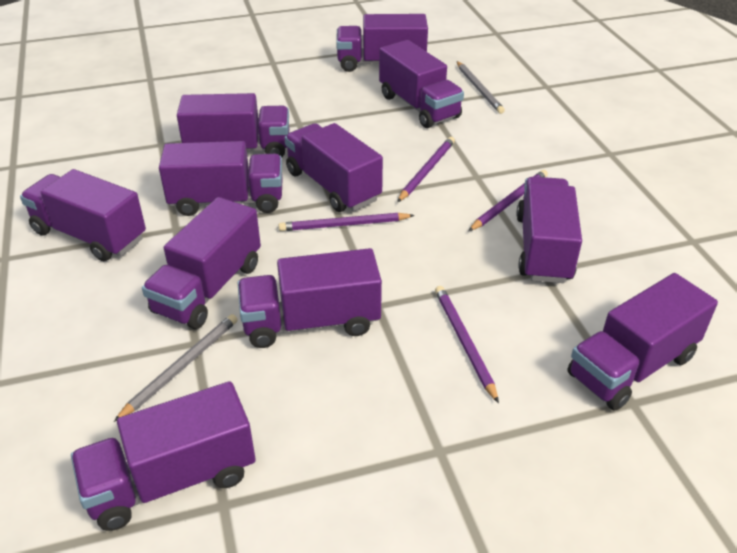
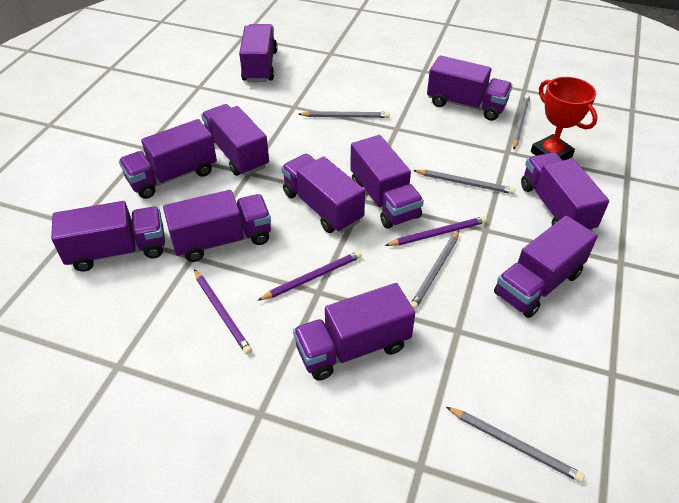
grey pencil: [114,314,238,422] [457,61,505,114] = 2 -> [299,111,390,118] [410,231,459,310] [413,170,515,194] [446,407,585,482] [513,94,530,149] = 5
purple pencil: [279,213,415,231] [397,137,455,202] [435,286,499,403] [469,170,548,231] = 4 -> [194,270,252,355] [257,251,362,301] [384,216,487,246] = 3
red trophy: none = 0 -> [531,77,598,160] = 1

